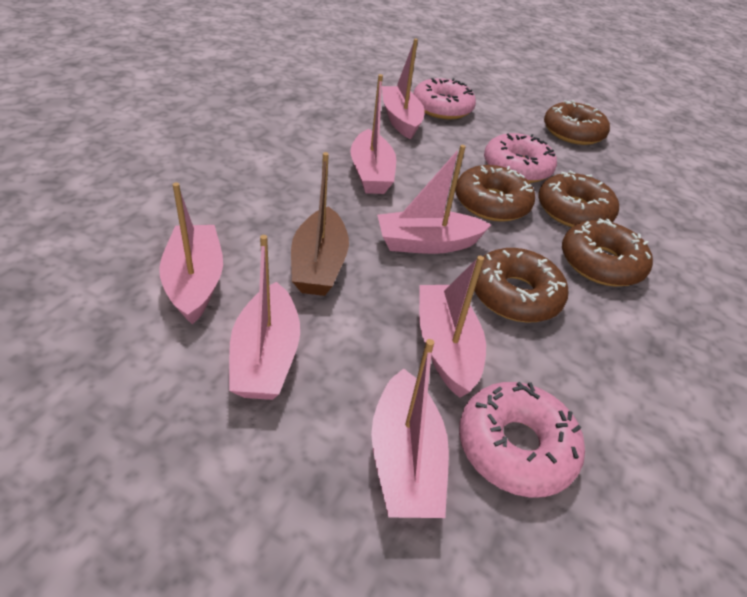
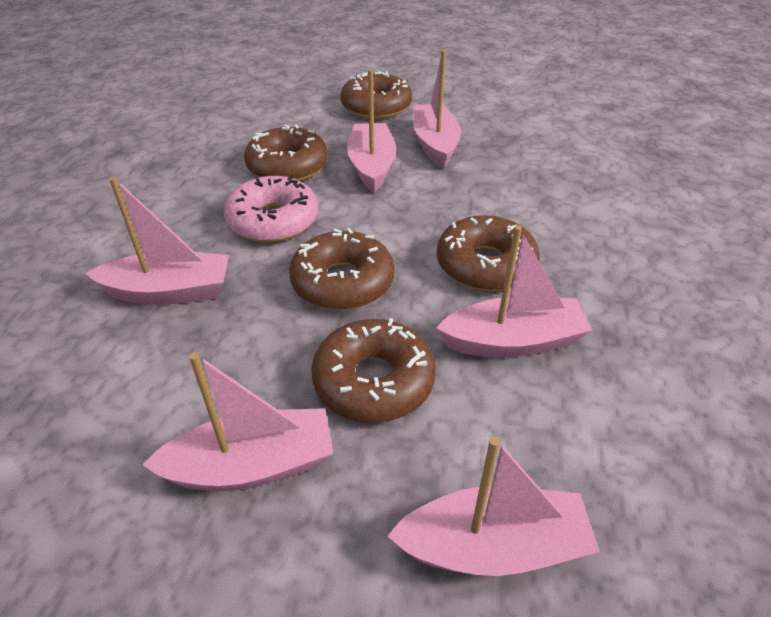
brown boat: [291,152,349,296] = 1 -> none = 0
pink boat: [159,183,223,324] [229,235,300,400] [350,74,396,194] [371,339,449,518] [377,145,491,254] [382,39,425,139] [419,256,486,398] = 7 -> [85,177,229,305] [142,353,333,491] [347,69,396,193] [387,437,600,576] [413,50,461,168] [436,225,593,358] = 6
pink donut: [413,78,476,120] [459,382,585,498] [484,133,557,183] = 3 -> [224,175,318,242] = 1

